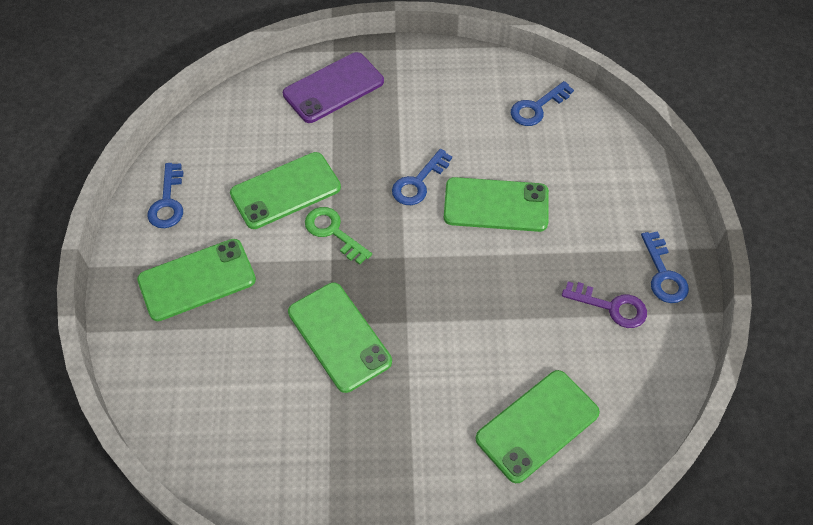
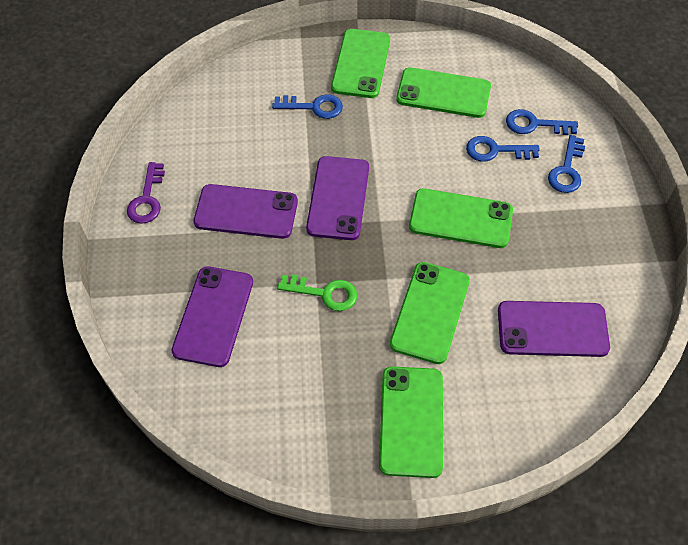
purple phone: [283,52,384,123] = 1 -> [171,266,253,367] [193,184,298,239] [306,156,369,240] [498,301,610,357] = 4

